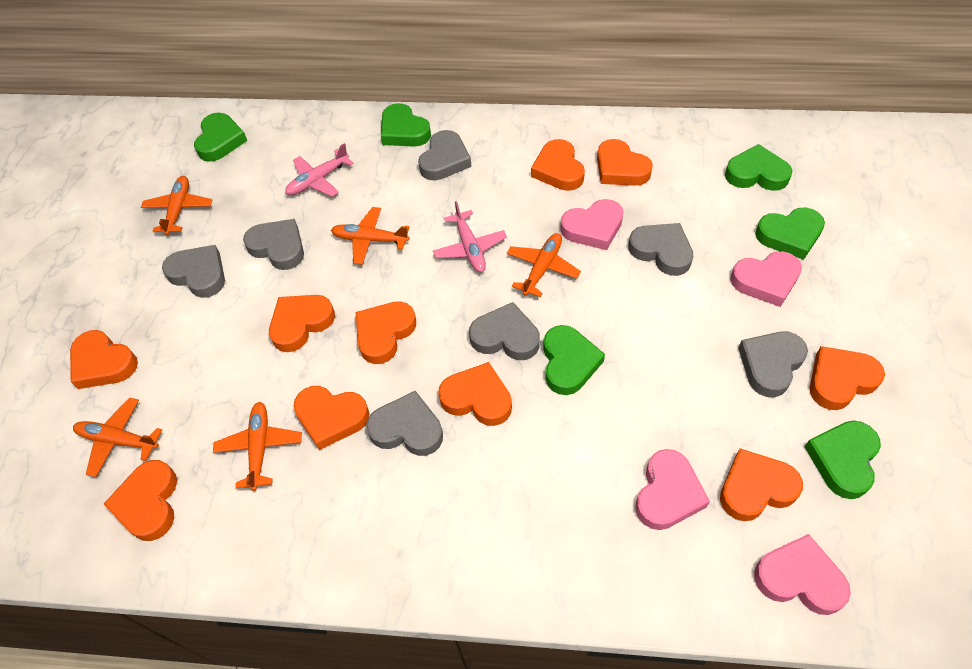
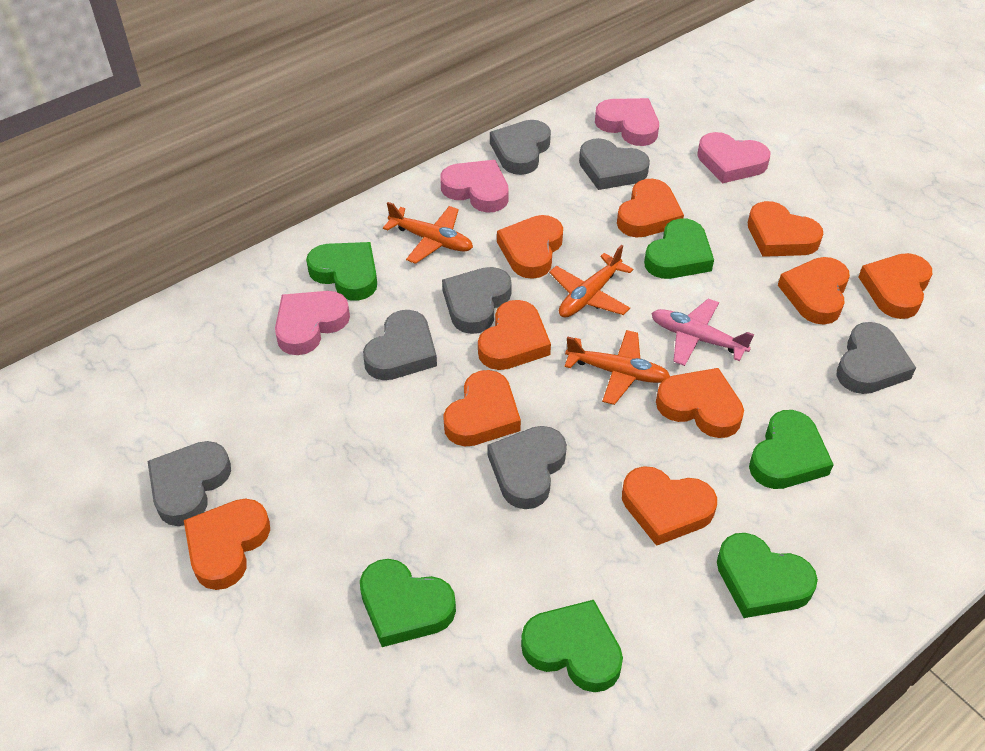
orange plane: [73,398,162,477] [141,176,212,235] [213,402,302,491] [331,207,410,265] [507,233,581,297] = 5 -> [383,202,473,264] [549,245,633,317] [564,330,670,405] = 3
pink plane: [285,143,354,197] [433,201,507,272] = 2 -> [651,298,754,366] = 1

